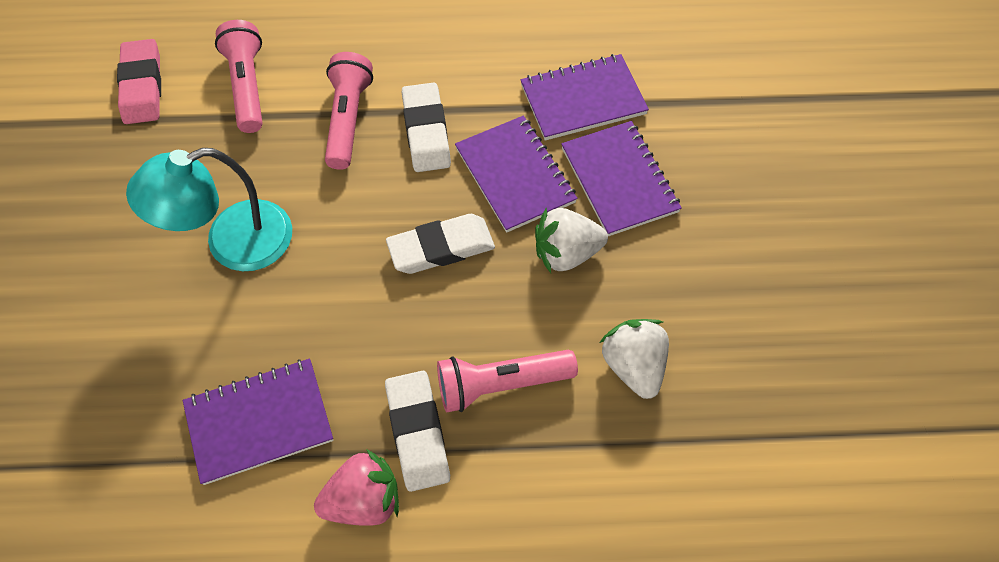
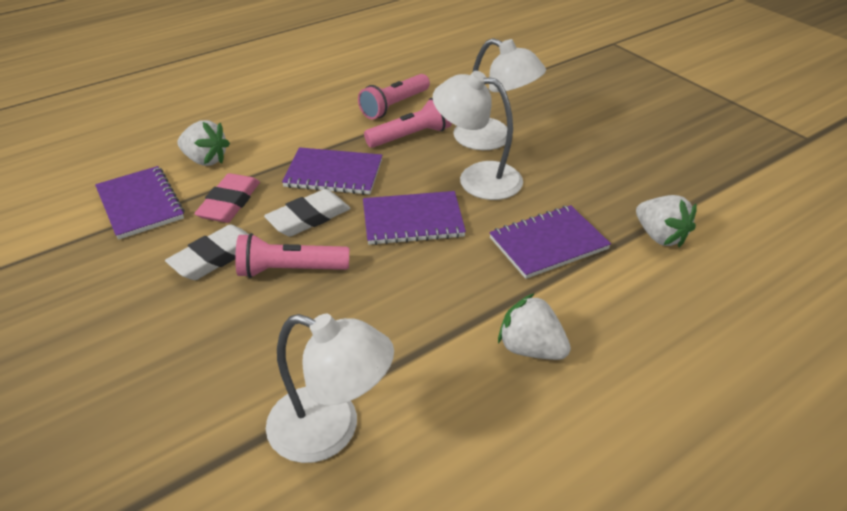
pink strawberry: [314,449,399,526] = 1 -> none = 0
turquoise lamp: [126,148,292,271] = 1 -> none = 0
white eraser: [385,371,450,492] [386,214,495,274] [402,82,451,172] = 3 -> [165,224,249,280] [264,189,351,237] = 2
white lamp: none = 0 -> [266,314,394,463] [433,71,523,200] [453,38,546,150] = 3
white strawberry: [535,207,608,273] [599,319,669,399] = 2 -> [177,120,230,166] [498,293,571,360] [636,195,697,247] = 3

